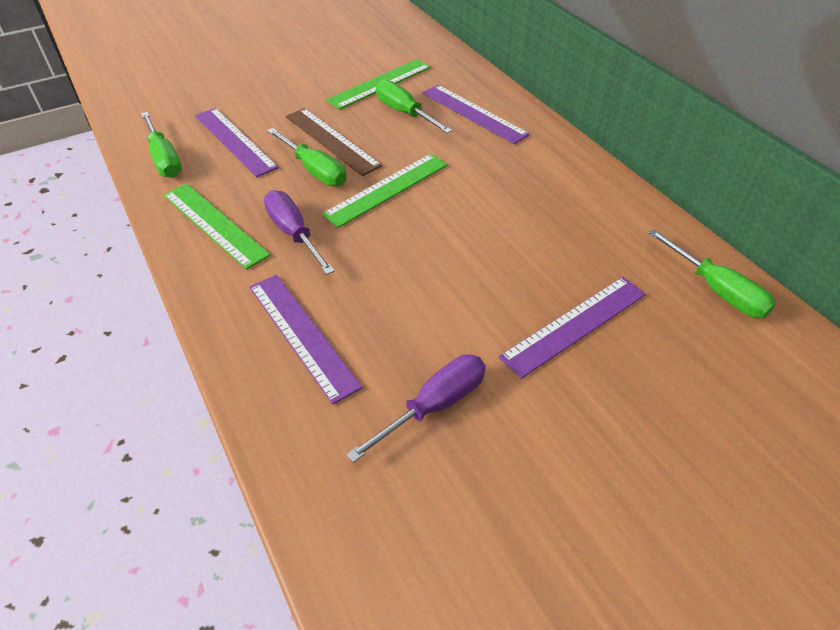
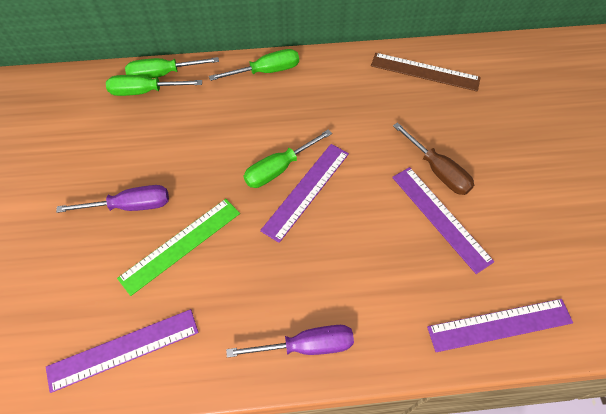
brown screwdriver: none = 0 -> [393,122,474,195] = 1
green ruler: [163,183,270,270] [322,154,448,228] [326,59,431,110] = 3 -> [117,199,240,296] = 1

